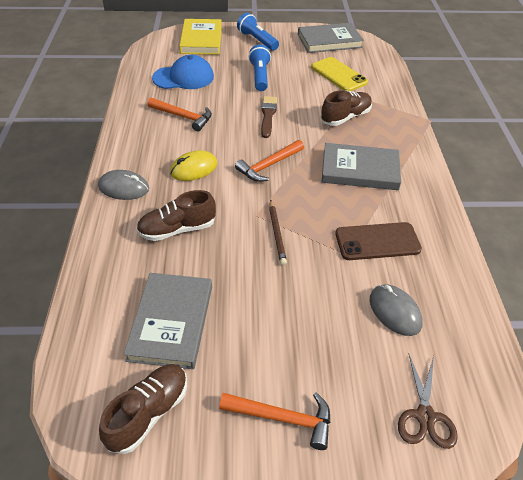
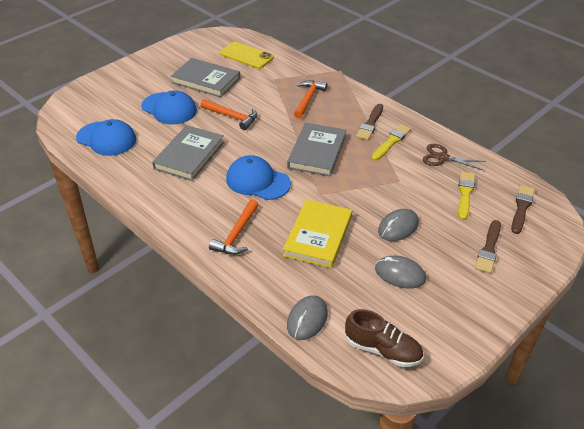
blue cap: [152,55,214,89] = 1 -> [76,119,136,156] [141,90,197,124] [226,155,291,200] = 3
blue flashlight: [237,13,279,51] [248,44,271,91] = 2 -> none = 0
brown brush: [261,96,277,138] = 1 -> [356,104,383,140] [475,220,501,274] [511,185,535,234] = 3
brown pencil: [269,200,287,266] = 1 -> none = 0
brown phone: [335,222,422,260] = 1 -> none = 0
brown shoe: [99,364,187,454] [136,190,216,241] [320,90,372,126] = 3 -> [345,309,423,367] = 1
grey mouse: [98,170,149,200] [370,285,423,336] = 2 -> [287,295,328,340] [375,256,426,289] [378,209,419,241] = 3
yellow brush: none = 0 -> [371,124,411,160] [458,171,475,220] = 2
yellow mouse: [170,150,218,181] = 1 -> none = 0

